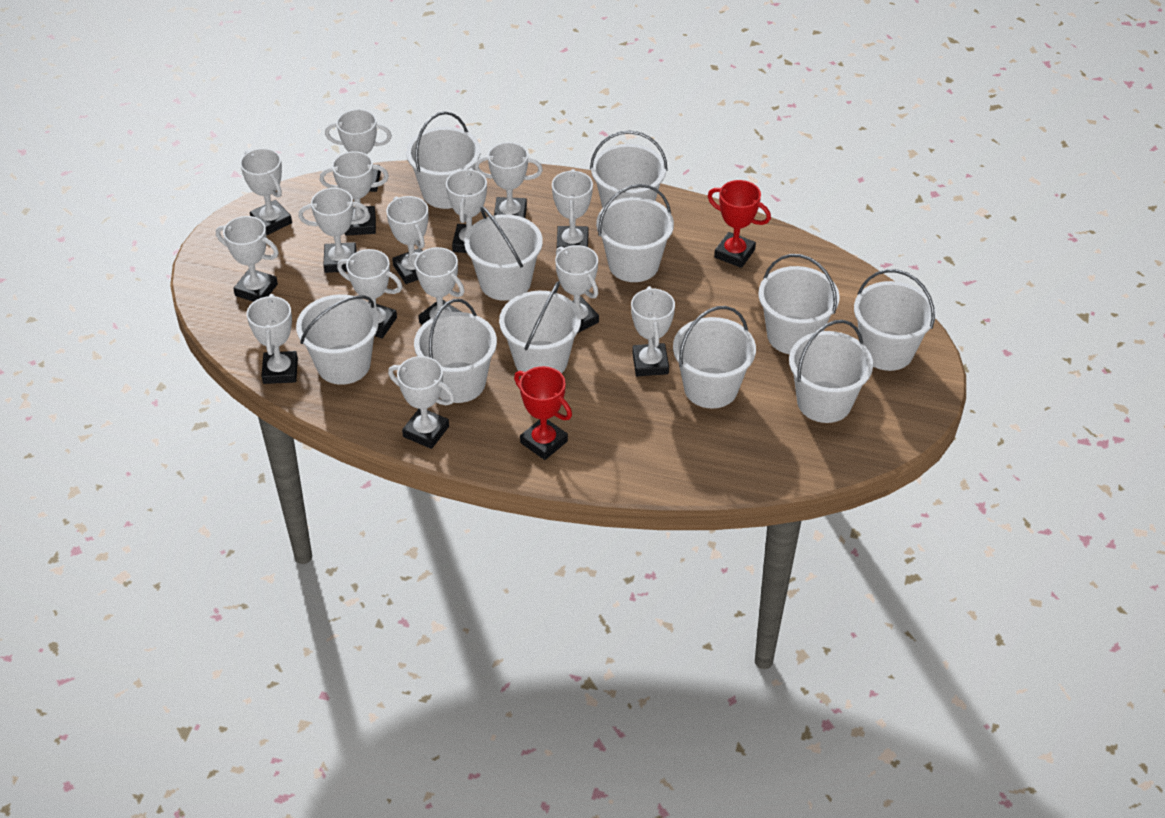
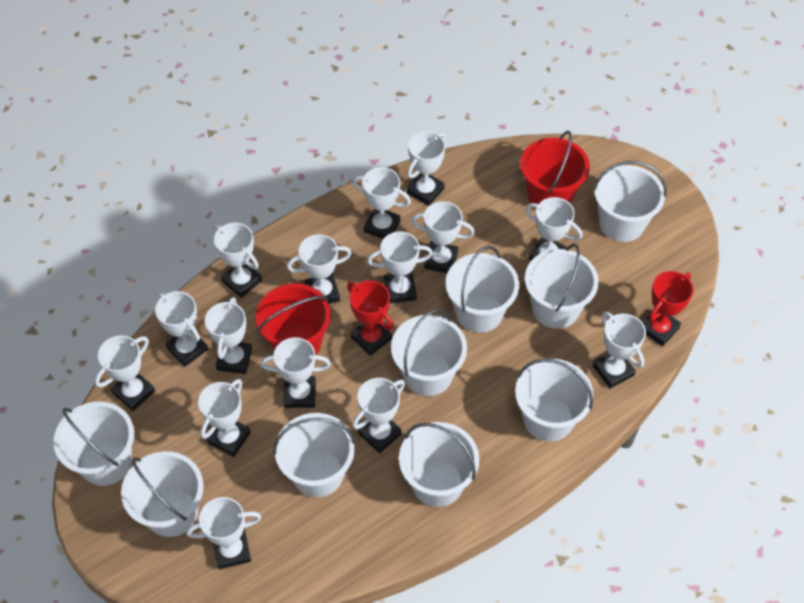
red bucket: none = 0 -> [256,284,331,355] [520,131,590,209] = 2
white bucket: [296,294,379,385] [406,111,481,209] [414,299,497,403] [464,206,543,301] [499,281,581,373] [590,130,668,208] [596,184,674,282] [673,306,756,409] [758,254,840,354] [789,320,873,423] [854,269,936,371] = 11 -> [53,401,134,486] [121,451,204,537] [273,413,356,497] [391,309,467,396] [399,422,479,507] [446,246,519,333] [515,359,593,442] [525,243,599,329] [593,161,667,242] = 9

